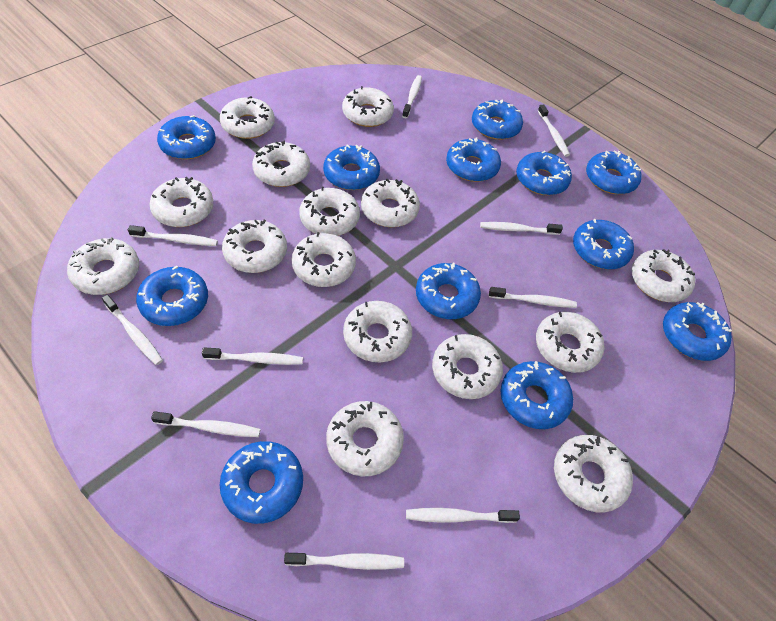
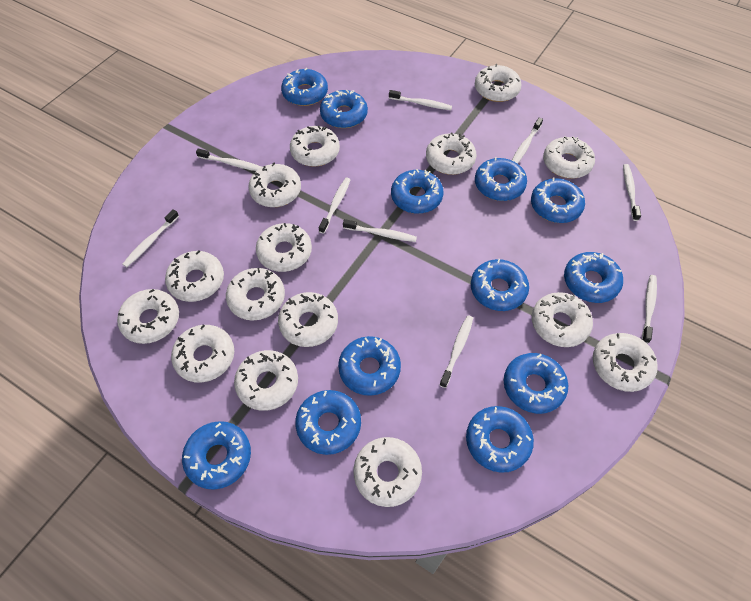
white toothbrush: [102,294,163,365] [128,225,218,246] [151,411,261,437] [202,347,303,365] [284,553,404,570] [402,75,422,118] [406,508,520,523] [480,222,563,235] [489,287,577,308] [538,105,570,157] = 10 -> [123,209,179,267] [196,149,261,171] [319,178,351,234] [343,219,417,242] [389,90,452,110] [440,316,473,388] [512,118,543,164] [623,164,641,221] [642,275,657,344] = 9

